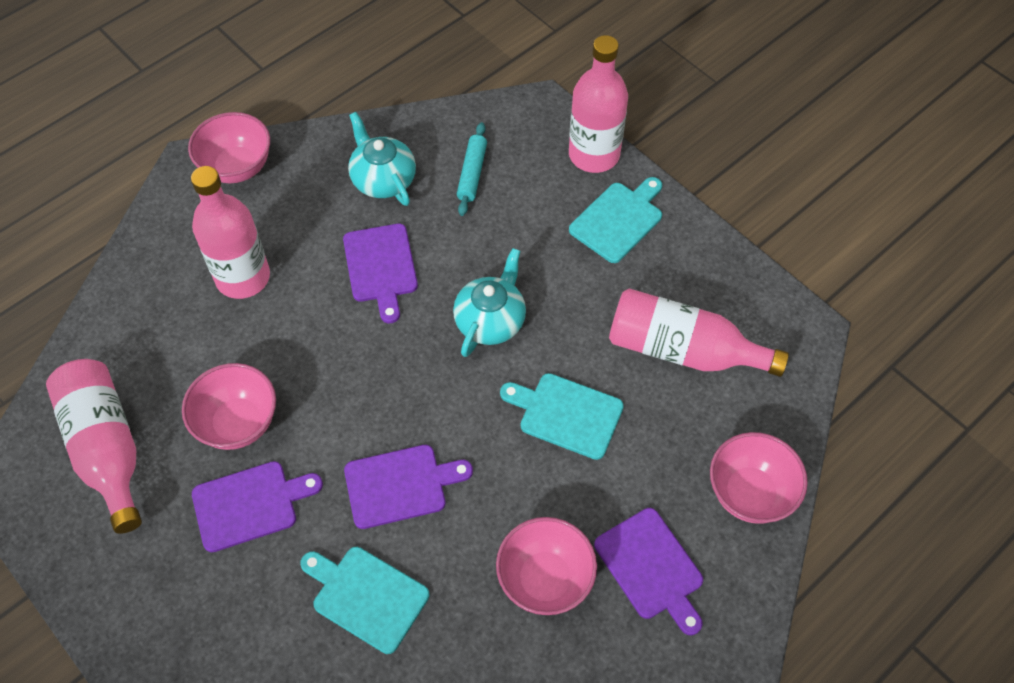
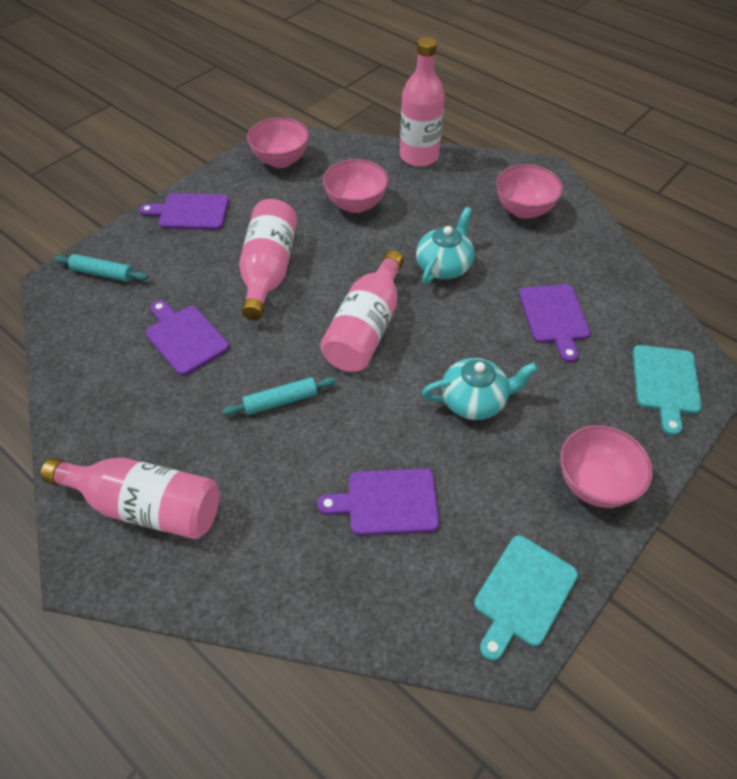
turquoise cutting board: [300,547,429,654] [500,373,624,460] [569,177,662,263] = 3 -> [474,535,578,661] [632,345,702,436] = 2
turquoise rolling pin: [457,122,487,216] = 1 -> [54,254,148,282] [222,377,336,415] = 2

